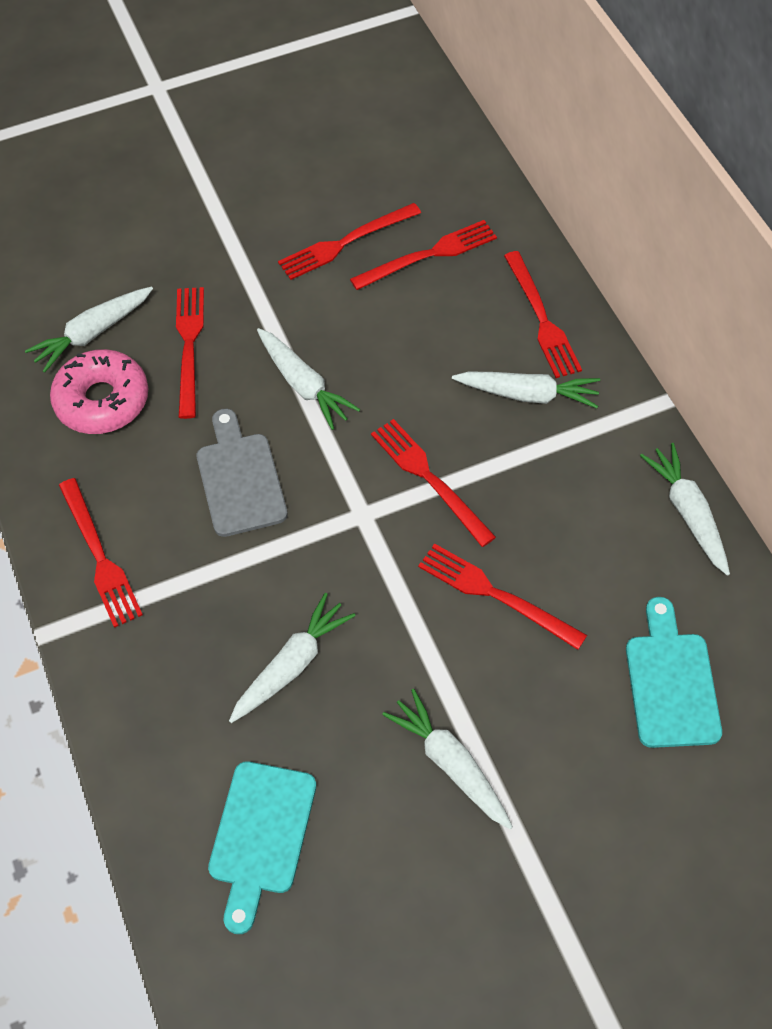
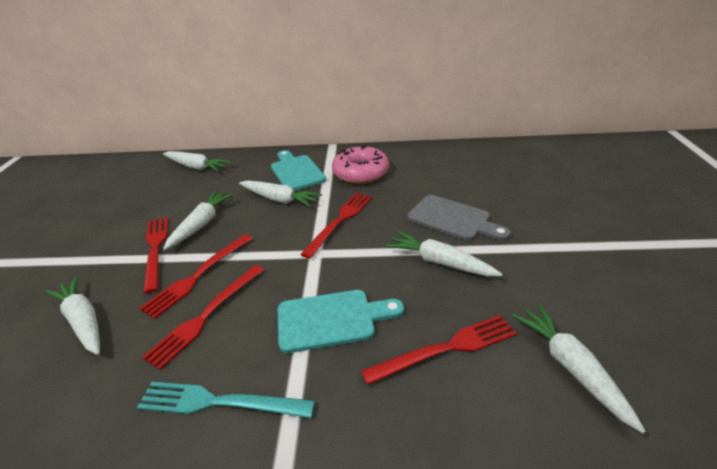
red fork: [59,478,143,628] [176,287,204,419] [278,203,421,280] [350,220,497,290] [371,419,496,547] [418,543,587,650] [504,251,582,378] = 7 -> [139,234,253,319] [142,265,264,370] [143,217,168,293] [300,193,372,259] [361,315,517,385] = 5
turquoise fork: none = 0 -> [137,382,315,418] = 1

